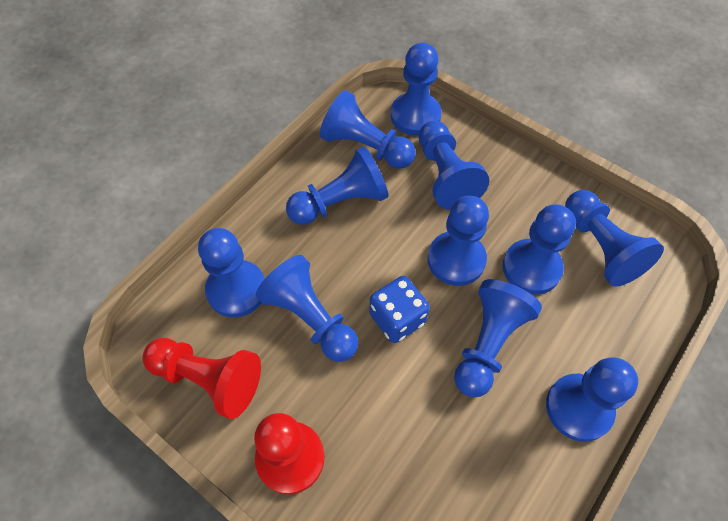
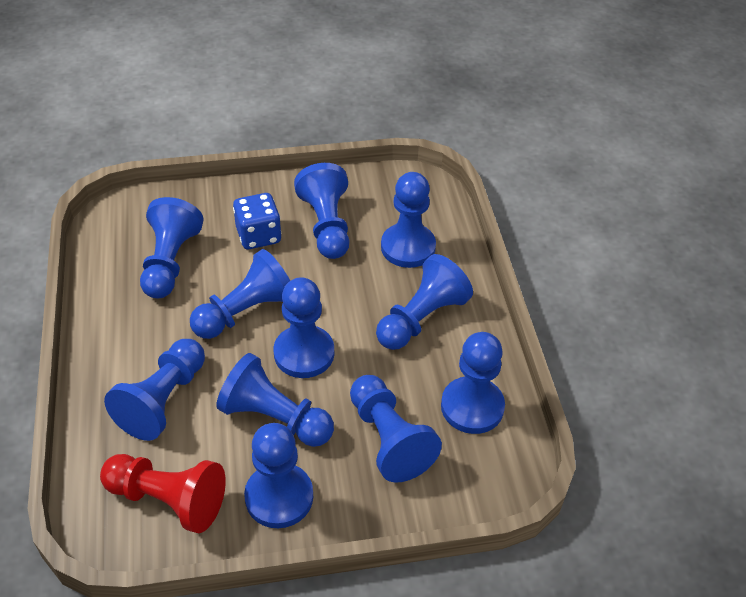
red pawn: [142,338,261,419] [254,413,325,494] = 2 -> [100,454,226,533] = 1

